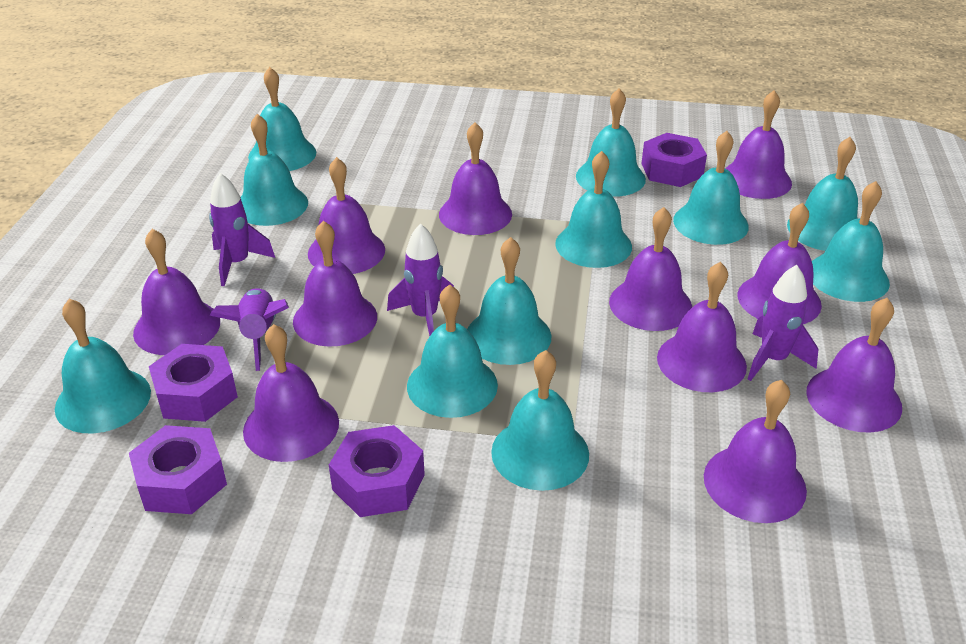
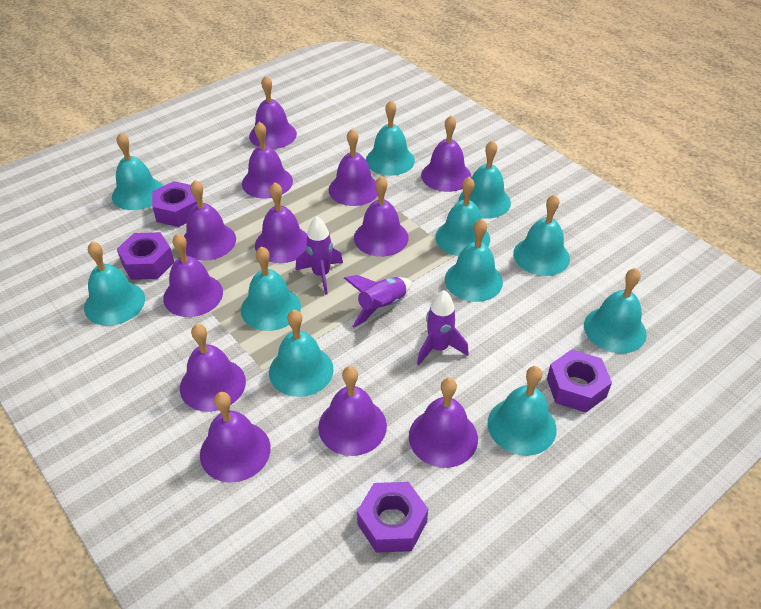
purple bell: [133,229,220,355] [243,324,339,462] [293,221,377,347] [308,157,385,274] [439,122,512,235] [609,207,692,331] [657,262,747,392] [704,380,807,523] [725,90,792,199] [738,202,822,324] [807,298,902,433] = 11 -> [163,233,223,317] [180,324,246,412] [184,180,236,261] [200,392,271,483] [242,122,293,199] [249,76,297,149] [255,182,307,263] [318,366,387,456] [329,129,378,206] [354,176,409,257] [409,378,478,468] [421,116,472,192] = 12
purple rocket: [209,173,275,286] [210,288,289,371] [387,224,454,336] [748,265,818,381] = 4 -> [295,216,343,295] [344,275,412,328] [417,290,469,365] = 3

